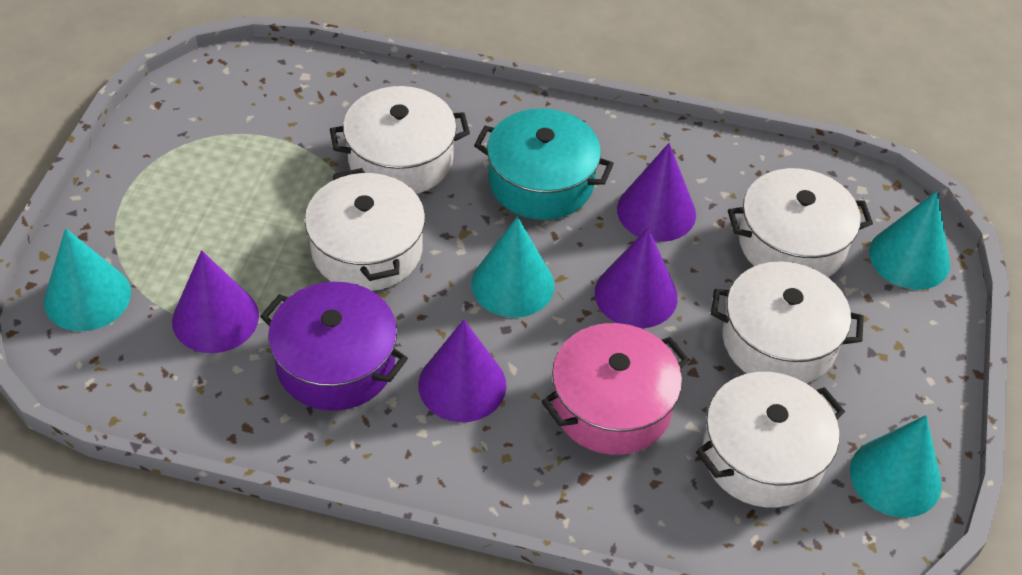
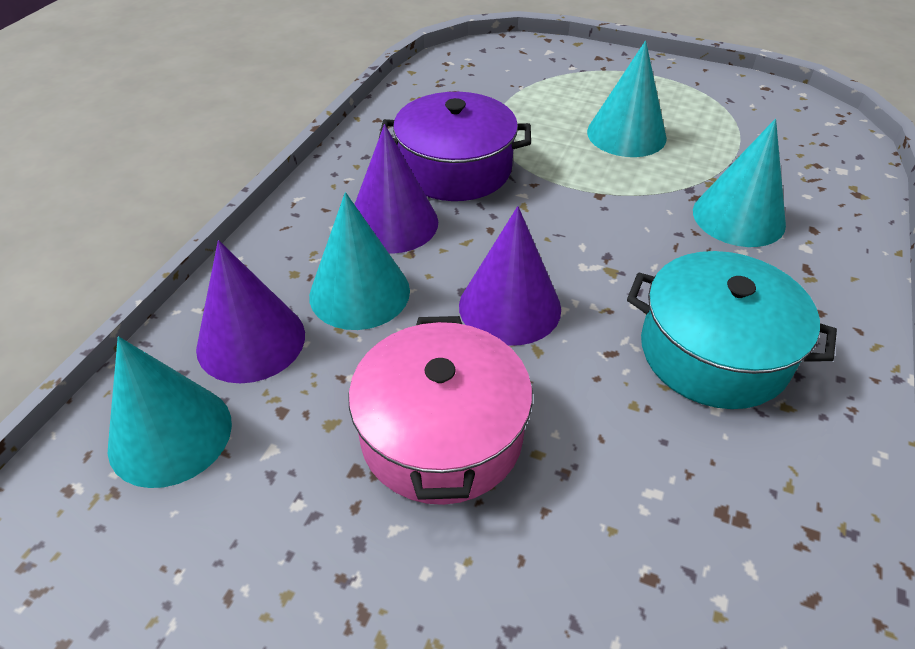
purple cone: [172,250,259,353] [418,319,507,422] [595,228,678,328] [617,143,696,242] = 4 -> [196,240,305,383] [354,124,438,254] [459,206,561,346] = 3
white pot: [305,168,425,291] [330,86,470,194] [696,372,845,508] [711,261,864,383] [728,168,873,277] = 5 -> none = 0

